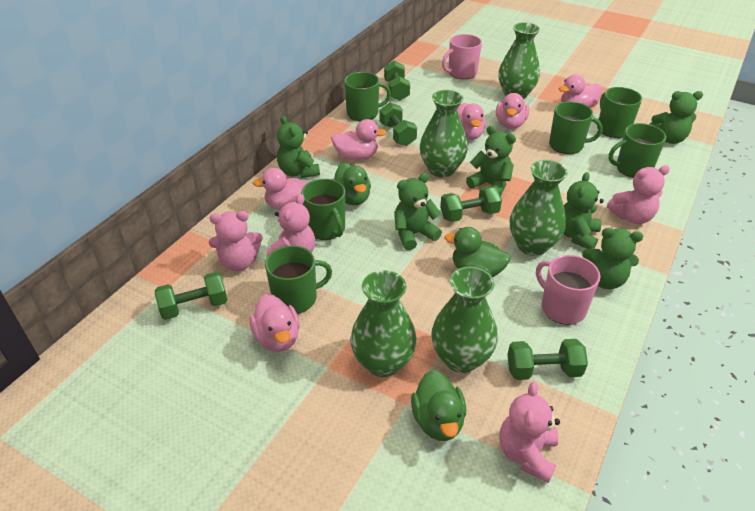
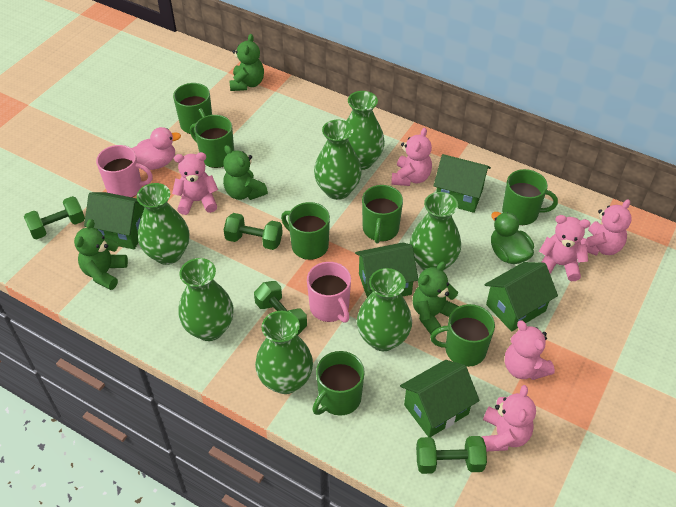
green duck: [332,163,371,205] [411,370,466,441] [444,227,511,277] = 3 -> [491,212,534,264] = 1
green dumbbell: [155,272,227,320] [380,102,417,146] [384,61,410,101] [440,186,502,222] [507,339,588,380] = 5 -> [24,196,85,239] [224,213,283,250] [254,281,307,335] [416,436,487,474] = 4
green house: none = 0 -> [84,192,145,249] [355,242,418,297] [400,360,480,437] [433,154,491,213] [485,262,558,331] = 5
green mug: [265,245,332,314] [301,179,345,240] [344,72,391,121] [549,101,603,154] [597,87,642,138] [609,123,666,178] = 6 -> [173,83,212,134] [190,115,234,168] [281,202,330,260] [312,351,365,416] [362,185,403,243] [430,304,495,367] [502,169,558,225] = 7
green teddy bear: [277,116,320,178] [394,173,442,250] [466,126,516,196] [563,172,604,249] [582,228,643,289] [650,91,703,144] = 6 -> [74,219,128,290] [223,145,268,200] [229,34,264,91] [413,262,459,334] = 4
green vase: [350,270,417,377] [420,90,468,177] [431,266,498,373] [499,22,540,99] [510,160,568,256] = 5 -> [137,183,189,265] [178,258,234,341] [255,311,313,394] [314,120,362,200] [346,91,385,170] [357,268,412,351] [410,192,461,271] = 7
pink duck: [250,294,300,352] [253,168,309,211] [331,119,387,160] [457,103,486,140] [496,93,529,129] [558,75,602,108] = 6 -> [132,127,181,170] = 1
pink teddy bear: [209,211,263,271] [267,194,315,257] [499,382,560,483] [607,165,670,224] = 4 -> [172,152,218,215] [391,128,432,186] [482,385,536,452] [505,320,555,380] [539,215,590,281] [580,199,631,256] = 6

